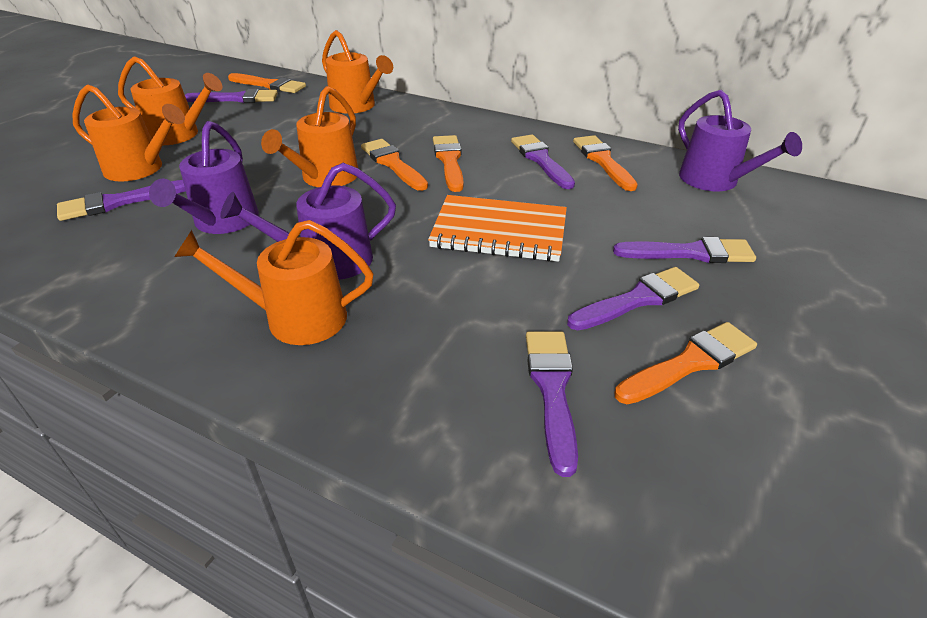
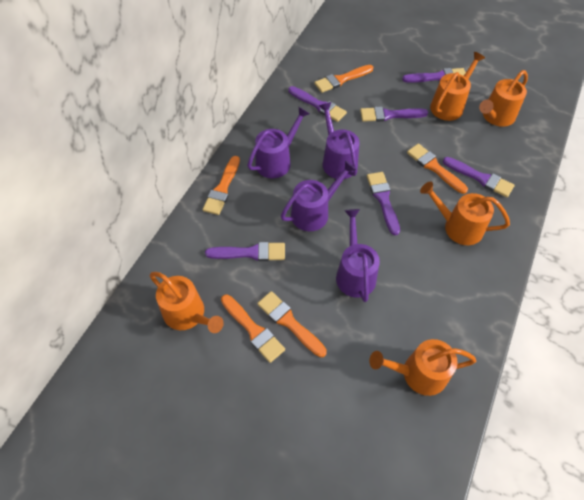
orange notebook: [428,195,567,262] = 1 -> none = 0
purple watering can: [149,121,259,234] [220,163,396,280] [678,90,802,191] = 3 -> [247,106,310,178] [281,160,357,231] [319,102,360,179] [336,209,380,302] = 4

